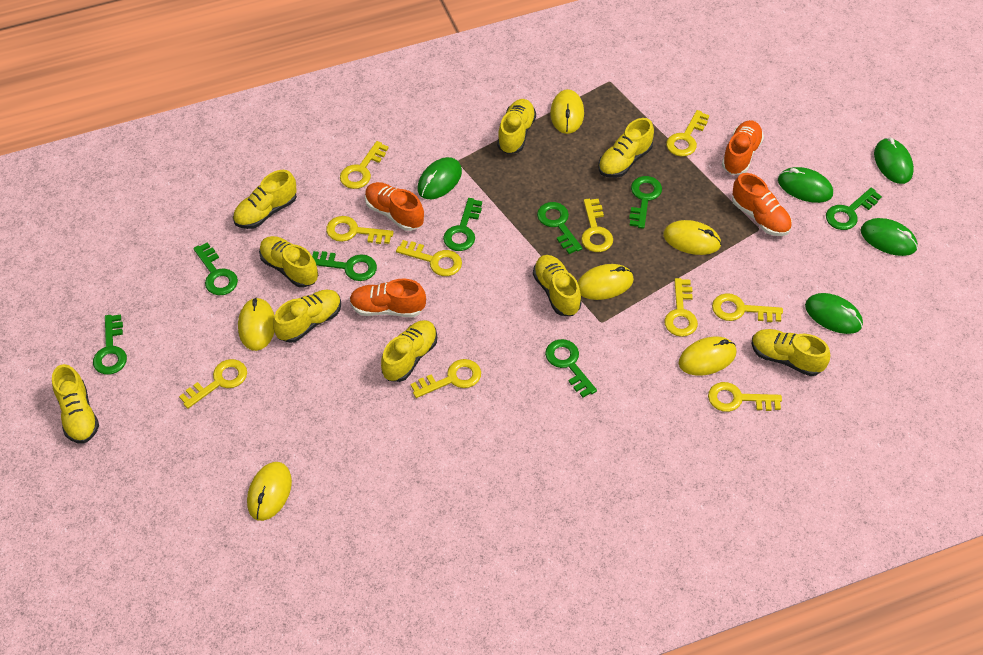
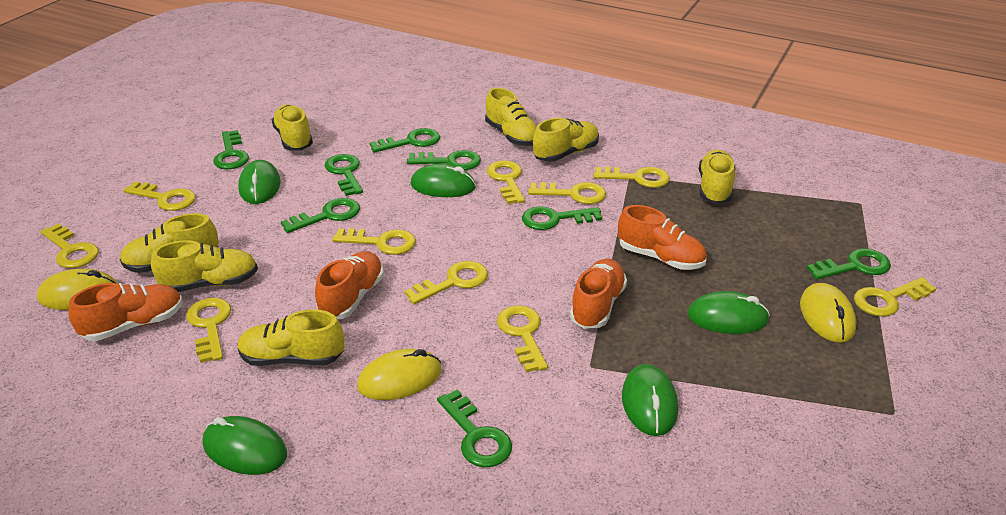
yellow mouse: [238,297,275,351] [247,462,292,521] [550,89,584,134] [577,264,634,300] [663,220,722,255] [678,337,736,376] = 6 -> [37,269,118,310] [357,349,442,400] [800,283,857,343] = 3
yellow shoe: [52,364,99,444] [233,170,297,229] [259,236,318,288] [273,290,341,343] [381,320,437,382] [497,99,536,154] [533,255,582,316] [598,118,654,178] [752,329,830,376] = 9 -> [120,213,219,273] [151,240,258,292] [238,309,344,366] [272,104,313,151] [485,88,537,146] [533,118,599,162] [699,150,735,204] = 7

